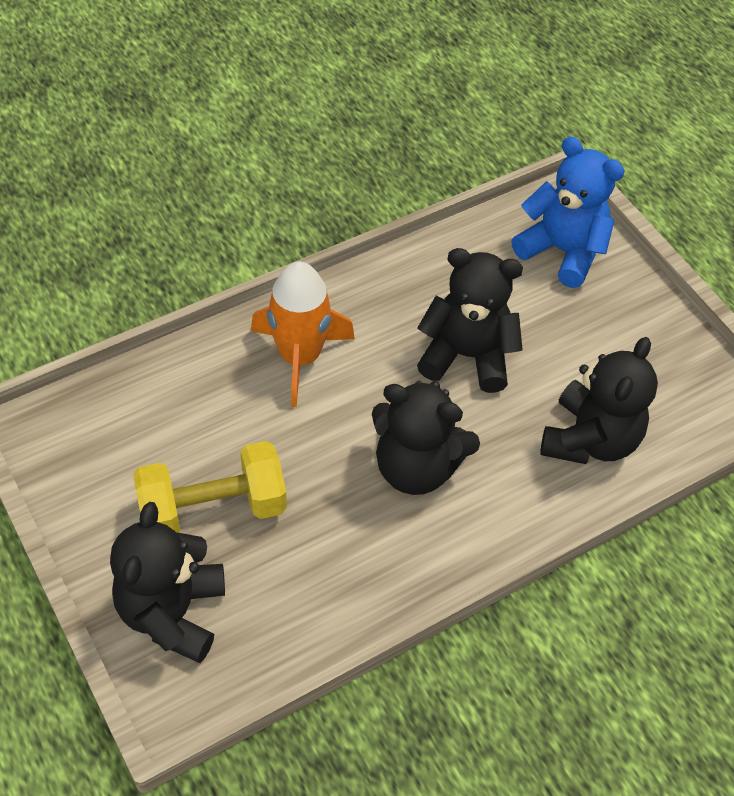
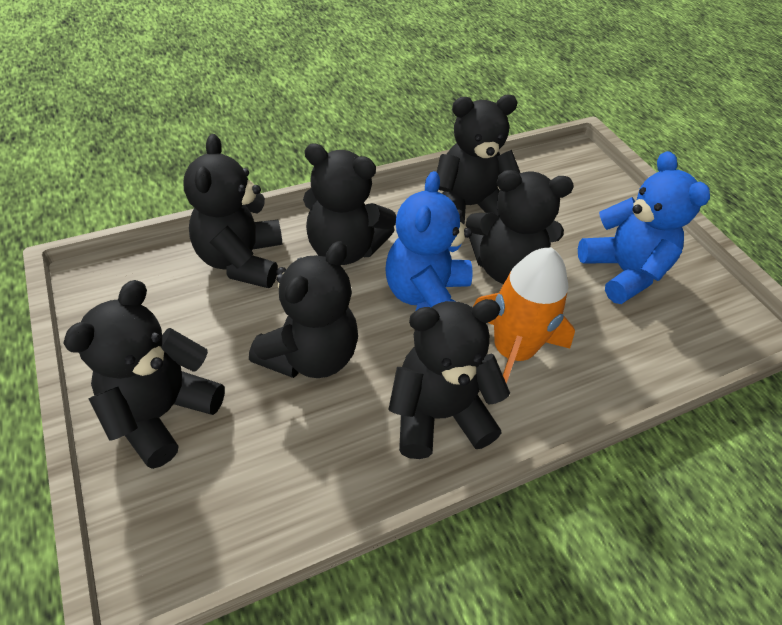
black teddy bear: [110,502,225,663] [372,381,480,495] [417,248,523,393] [540,337,658,464] = 4 -> [63,280,225,469] [183,134,283,288] [249,241,358,378] [303,143,396,265] [388,299,510,459] [437,95,520,225] [466,170,574,284] = 7
blue teddy bear: [511,137,625,288] = 1 -> [385,171,473,310] [578,151,710,304] = 2
yellow dumbbell: [133,441,287,533] = 1 -> none = 0

